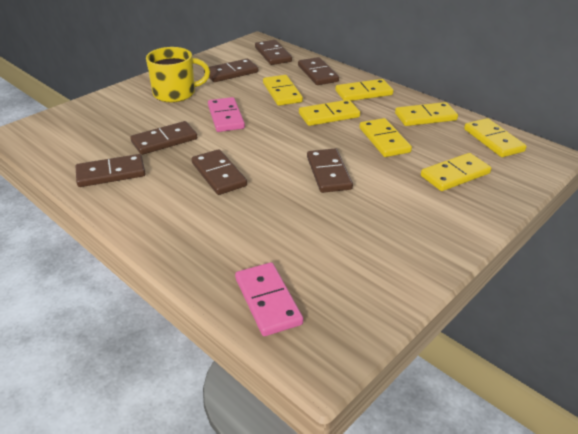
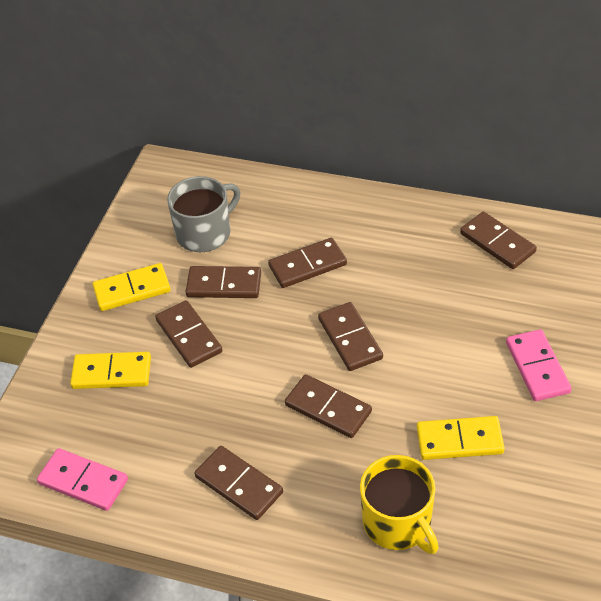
grey mug: none = 0 -> [167,176,240,252] = 1
yellow domino: [263,75,303,106] [299,100,360,126] [335,79,393,101] [360,118,412,157] [395,102,458,126] [421,153,491,191] [464,118,527,157] = 7 -> [70,352,151,389] [92,263,171,311] [417,416,505,460] = 3

